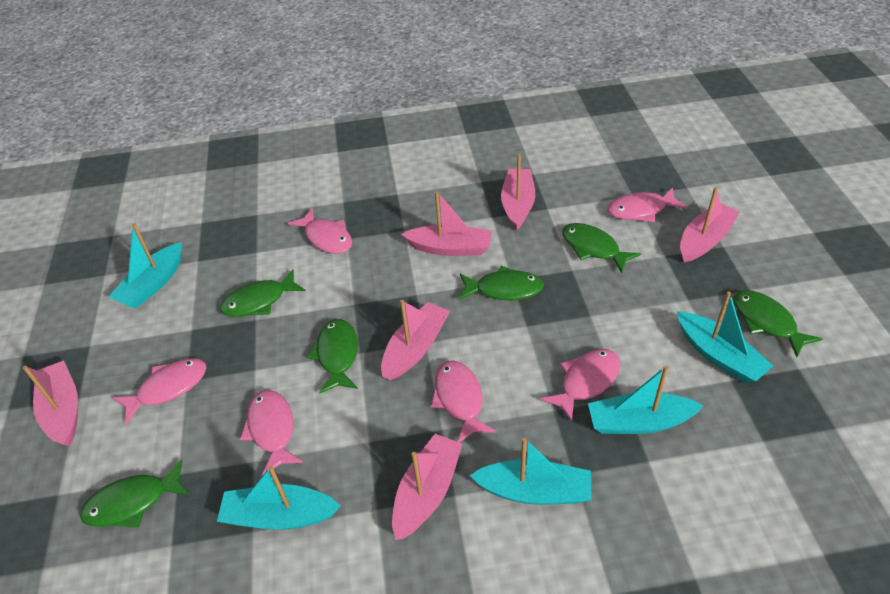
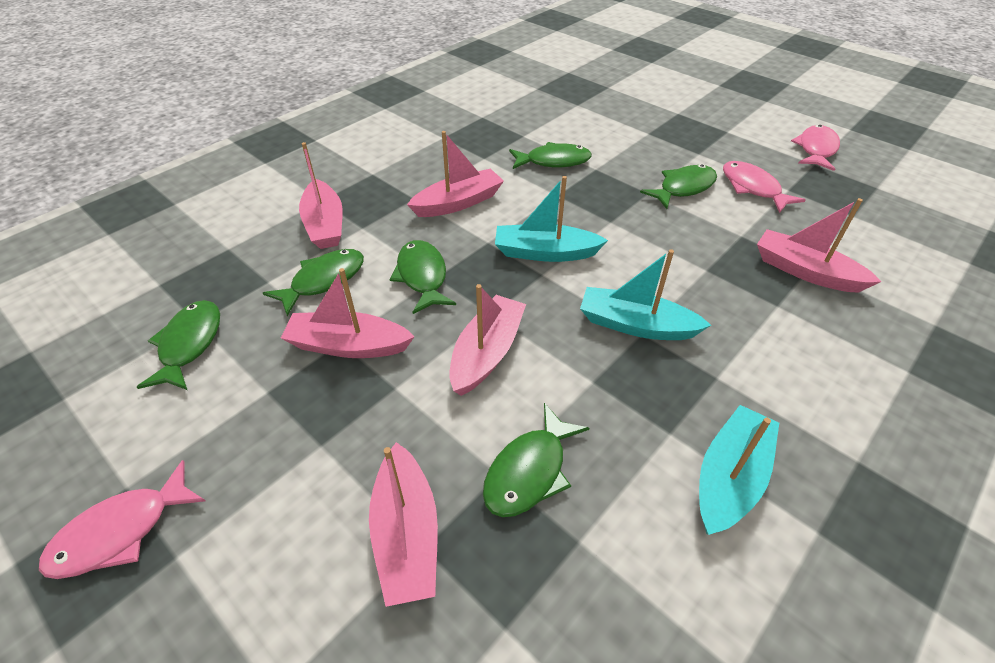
pink fish: [112,358,207,424] [240,390,303,476] [288,208,352,254] [431,361,496,443] [540,349,620,422] [607,188,687,222] = 6 -> [39,460,205,579] [723,161,806,213] [791,125,840,171] = 3
turquoise boat: [109,223,182,309] [217,466,340,530] [470,438,592,505] [588,365,704,434] [677,291,773,383] = 5 -> [495,176,608,262] [580,249,711,340] [699,405,779,535] = 3

